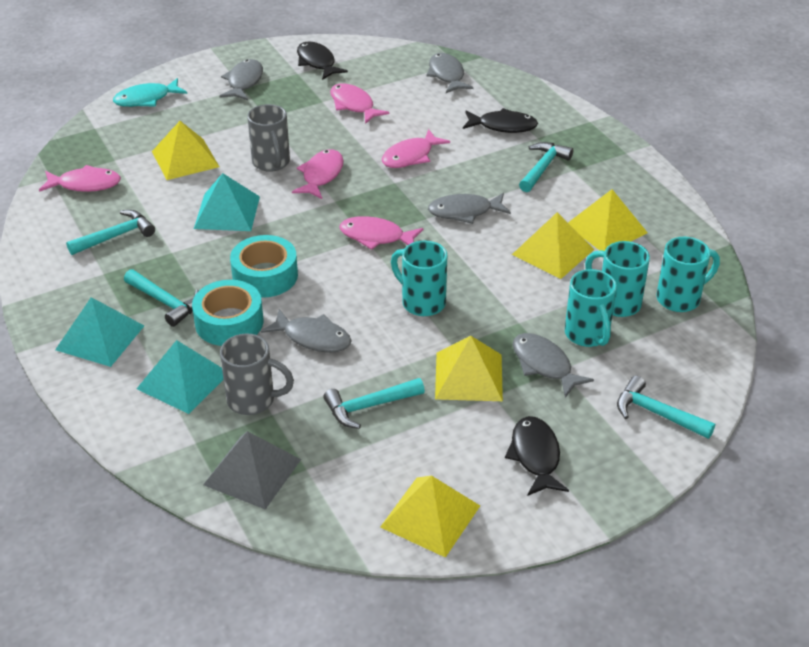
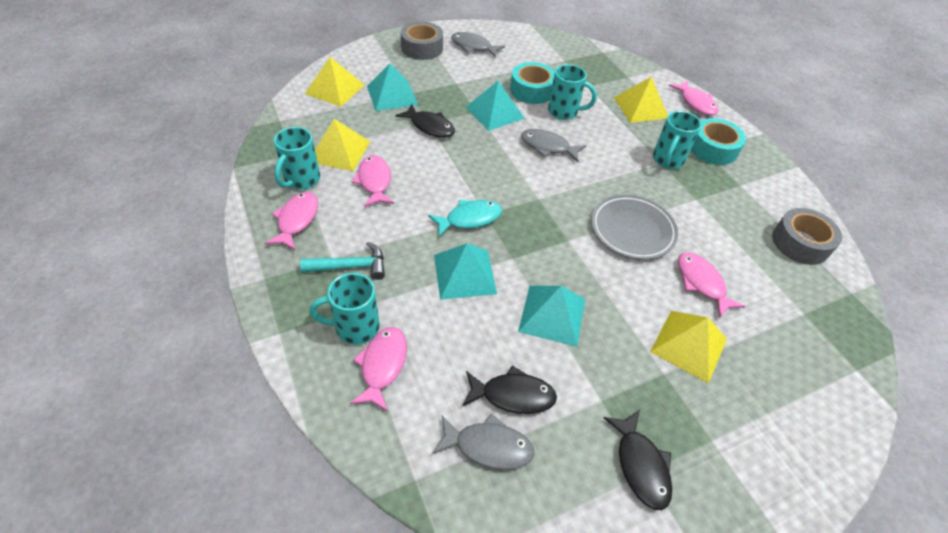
grey fish: [220,59,263,100] [261,309,352,353] [426,53,474,93] [428,193,511,224] [512,333,594,398] = 5 -> [433,414,535,470] [451,32,505,57] [521,129,586,162] = 3
grey mug: [220,334,294,415] [247,104,290,172] = 2 -> none = 0
grey plate: none = 0 -> [591,195,678,260] = 1
grey pyramid: [203,431,301,510] = 1 -> none = 0
grey tape: none = 0 -> [400,21,443,60] [772,208,842,265] = 2
turquoise hammer: [66,210,155,255] [124,269,199,327] [323,378,425,429] [519,142,573,192] [617,376,715,439] = 5 -> [300,242,385,280] = 1
turquoise pyramid: [55,297,144,367] [136,340,224,414] [194,173,260,231] = 3 -> [367,63,418,111] [434,243,497,300] [466,81,525,131] [518,286,585,347] = 4
yellow pyramid: [152,121,219,180] [380,475,480,558] [435,336,503,401] [512,212,594,279] [568,189,648,251] = 5 -> [305,57,364,107] [315,119,370,171] [614,77,668,123] [650,311,727,384] = 4

